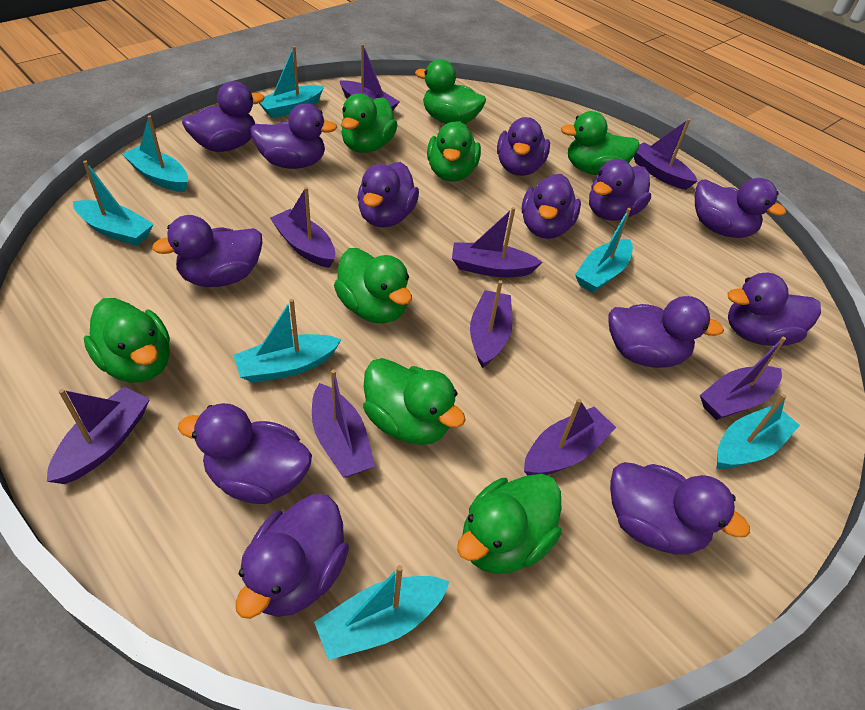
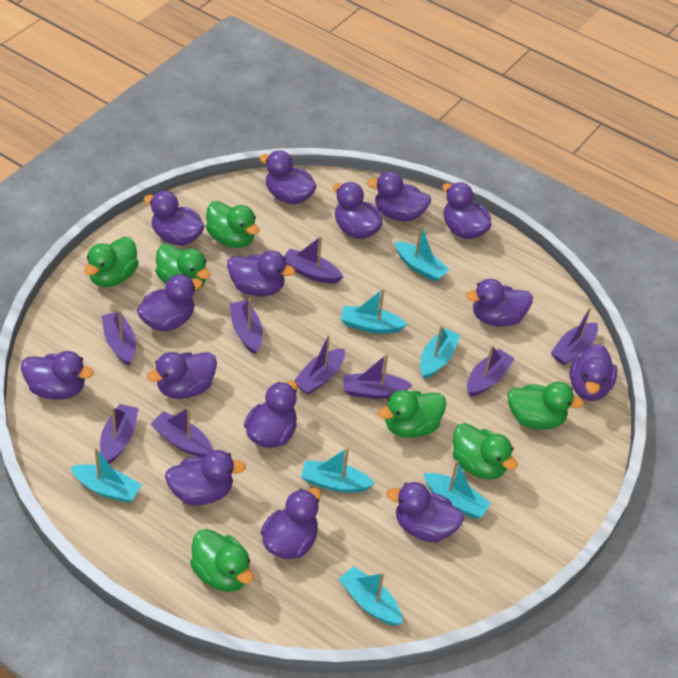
green duck: [84,298,170,383] [334,248,412,323] [341,93,398,153] [363,358,465,445] [415,59,486,124] [427,121,481,181] [457,474,562,574] [561,111,639,175] = 8 -> [84,237,139,287] [156,244,211,291] [190,529,254,592] [206,201,259,248] [378,390,446,438] [453,423,518,480] [507,381,584,430] = 7
purple duck: [152,215,262,287] [178,403,312,504] [182,81,265,152] [236,494,349,619] [250,103,338,169] [357,162,419,227] [497,117,550,176] [522,174,581,239] [589,159,651,221] [608,296,724,368] [610,462,750,555] [695,178,786,238] [728,273,821,346] = 13 -> [21,351,94,400] [137,274,203,331] [143,191,205,246] [147,352,217,399] [165,450,246,506] [227,251,295,296] [244,381,298,448] [259,150,317,205] [261,488,321,559] [333,182,383,239] [367,171,431,221] [387,482,464,542] [442,182,491,239] [466,279,533,326] [570,344,617,401] = 15

